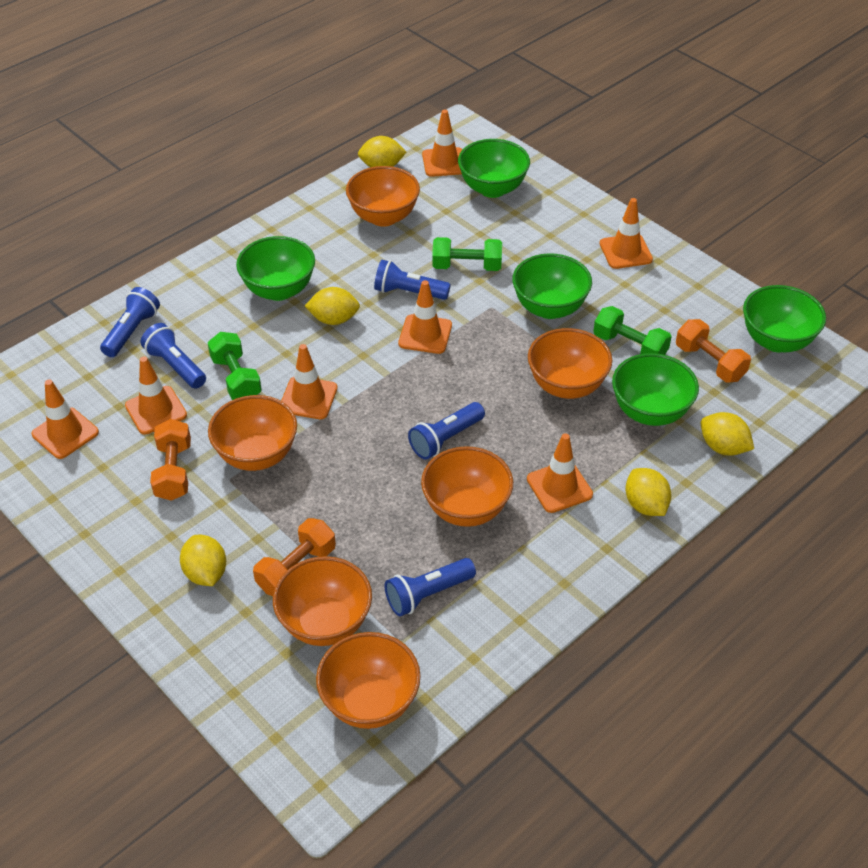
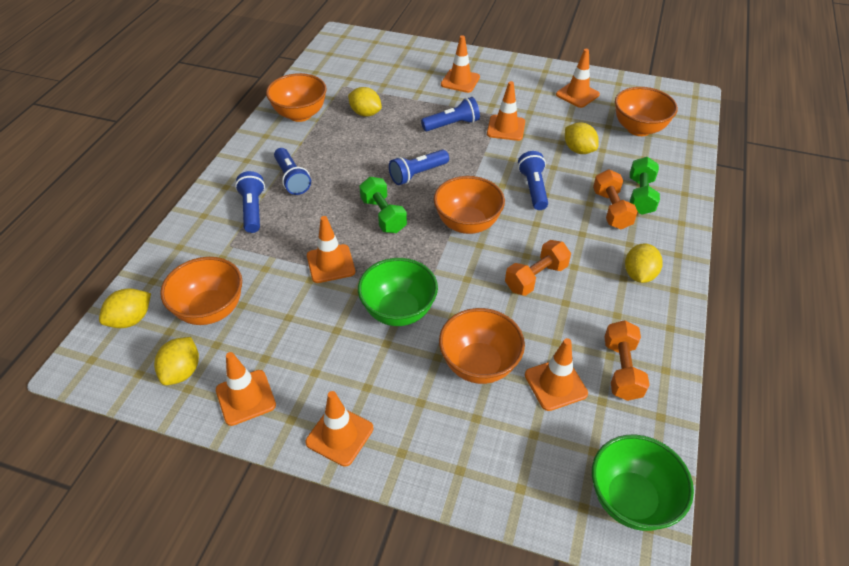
green bowl: [236,236,315,301] [458,139,530,198] [512,253,592,319] [612,353,699,426] [743,285,826,352] = 5 -> [358,258,438,326] [592,435,694,531] = 2
green dumbbell: [208,332,262,400] [432,237,502,271] [593,306,672,355] = 3 -> [359,177,407,233] [630,157,660,215] = 2
orange bowl: [208,395,297,471] [273,556,372,646] [316,632,421,729] [346,166,420,227] [421,446,513,527] [528,328,612,399] = 6 -> [160,257,242,325] [266,73,327,122] [434,176,505,234] [439,308,525,384] [615,87,678,136] = 5

